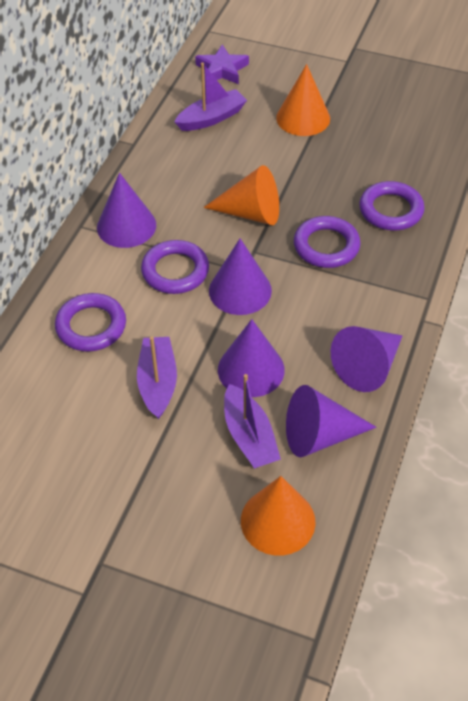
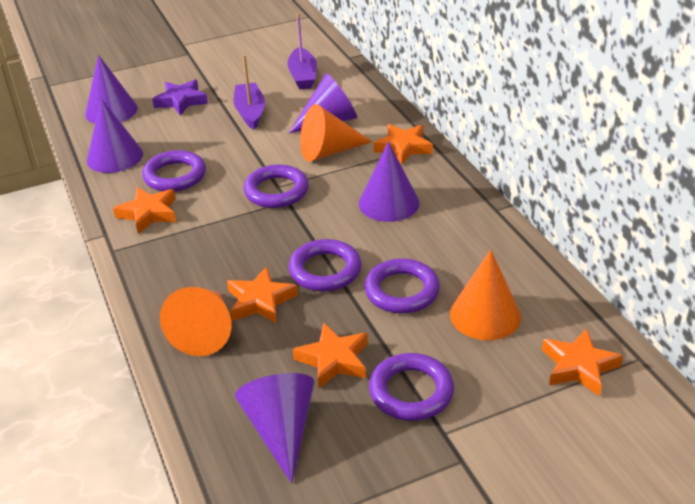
orange star: none = 0 -> [113,187,176,234] [227,267,298,324] [293,323,368,388] [374,124,433,165] [542,328,623,397] = 5
purple boat: [137,337,177,419] [175,63,247,131] [224,374,281,469] = 3 -> [233,55,265,130] [287,13,317,89] = 2
purple ring: [55,293,126,351] [141,240,209,294] [294,216,361,268] [359,181,424,230] = 4 -> [142,150,206,192] [243,164,309,208] [289,239,362,292] [364,258,440,314] [369,353,454,421] = 5

